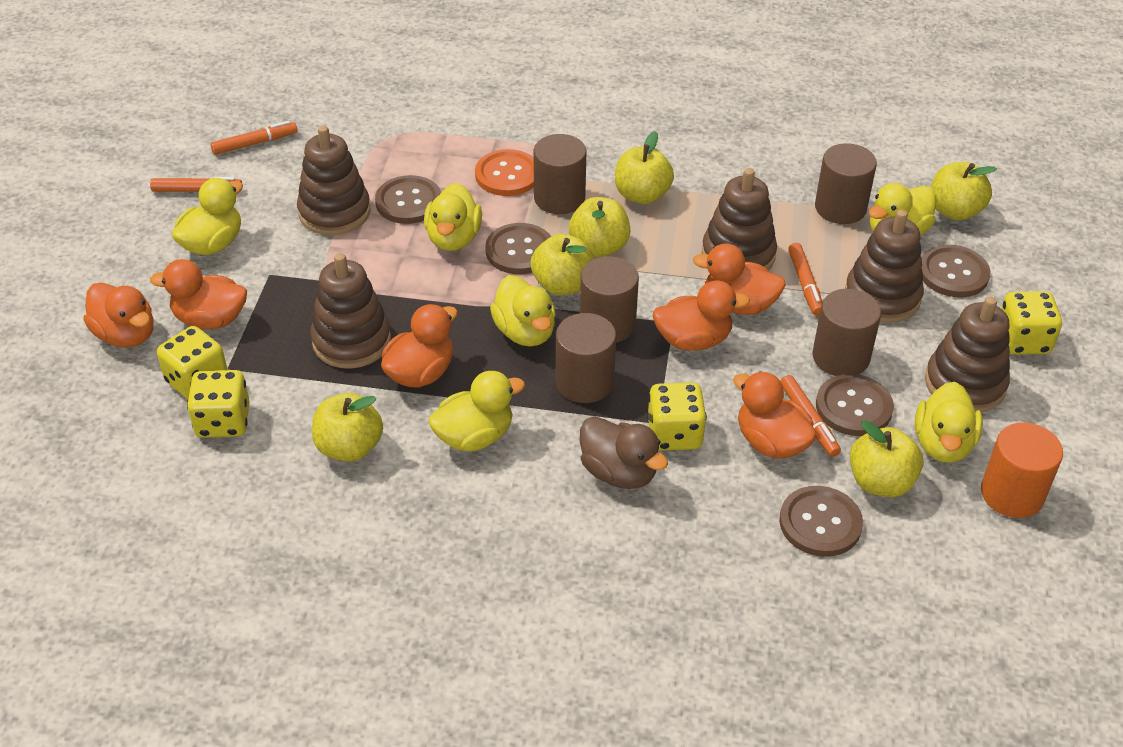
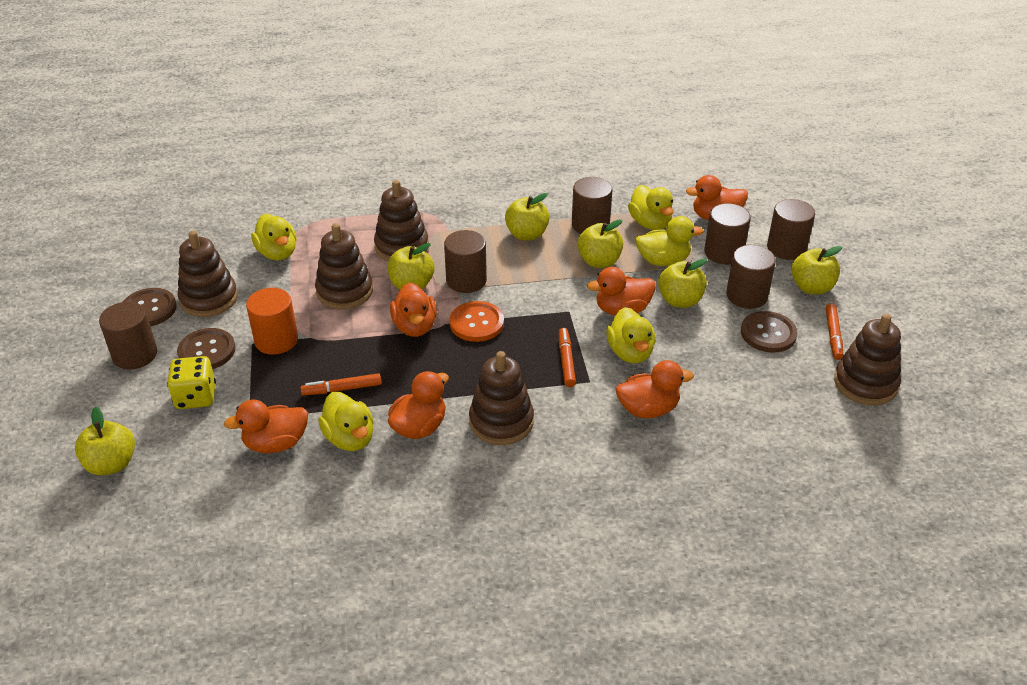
brown button: [375,175,441,224] [485,223,551,274] [779,486,863,557] [816,374,894,436] [922,245,991,297] = 5 -> [123,288,177,326] [177,328,236,369] [741,311,798,353] = 3
brown cylinder: [534,134,586,214] [556,313,616,403] [580,256,639,343] [813,289,881,376] [815,143,877,224] = 5 -> [99,302,157,370] [444,230,487,293] [572,177,612,234] [704,203,751,265] [726,245,776,309] [767,199,815,260] = 6
brown duck: [580,416,668,489] = 1 -> none = 0
orange marker: [150,177,242,192] [211,121,297,155] [780,375,841,457] [788,243,822,316] = 4 -> [301,373,381,395] [559,328,576,387] [826,303,843,360] = 3
yellow dice: [157,326,228,399] [187,370,250,438] [647,383,707,451] [1001,291,1062,355] = 4 -> [167,356,216,409] = 1
yellow duck: [172,178,243,255] [424,183,482,251] [428,371,525,451] [490,275,556,347] [869,183,936,235] [915,382,983,462] = 6 -> [251,214,297,260] [318,392,374,451] [606,307,655,363] [628,185,673,230] [635,216,704,266] = 5

